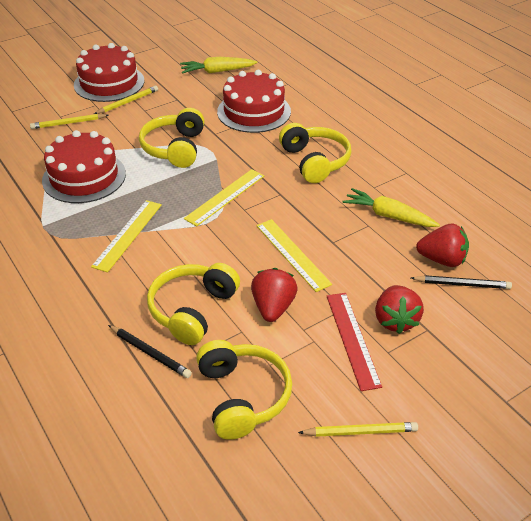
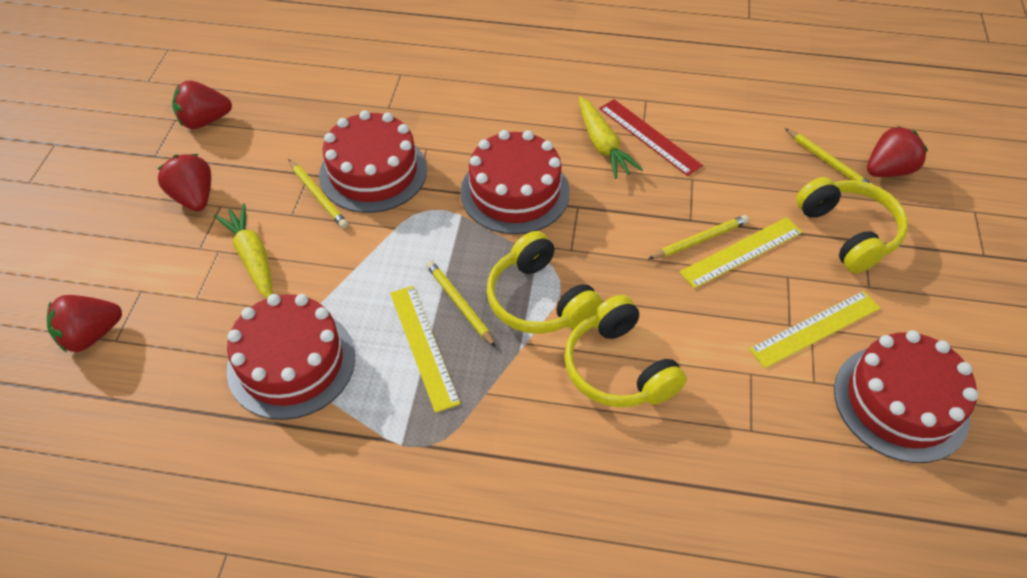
black pencil: [108,325,192,378] [411,275,512,289] = 2 -> none = 0
red cake: [42,130,126,203] [74,43,144,102] [217,70,291,133] = 3 -> [227,294,355,420] [319,110,427,213] [460,130,570,234] [834,330,978,463] = 4
red strawberry: [251,268,298,322] [375,285,424,334] [416,223,469,267] = 3 -> [47,295,122,352] [158,154,211,211] [172,80,232,129] [867,126,928,177] = 4
yellow headphones: [139,108,205,168] [147,263,240,345] [196,340,292,440] [279,123,352,183] = 4 -> [486,231,602,334] [564,295,687,407] [796,177,908,273] = 3
yellow pencil: [30,114,108,129] [94,86,158,114] [298,422,418,437] = 3 -> [289,160,348,229] [426,260,496,347] [649,215,749,259] [785,128,874,185] = 4

